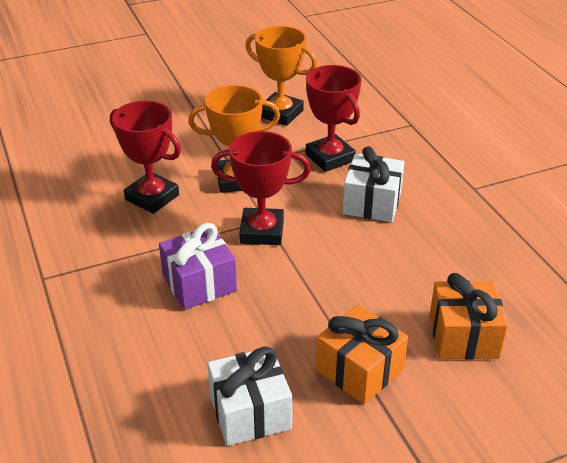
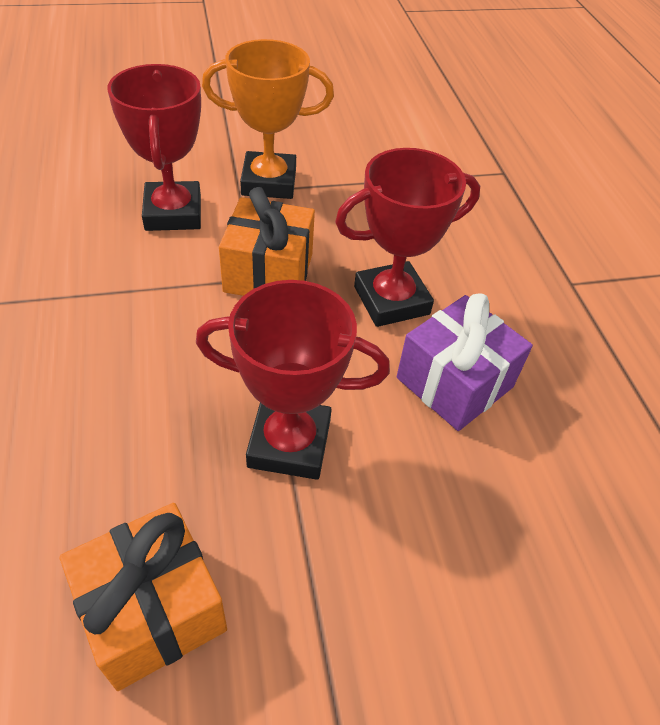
orange trophy: [188,85,280,193] [245,26,317,126] = 2 -> [202,39,334,199] = 1
white gift: [207,346,292,446] [342,146,404,222] = 2 -> none = 0

